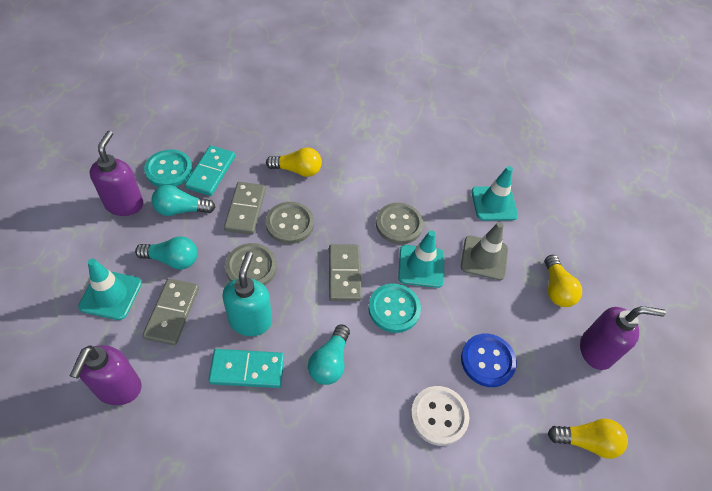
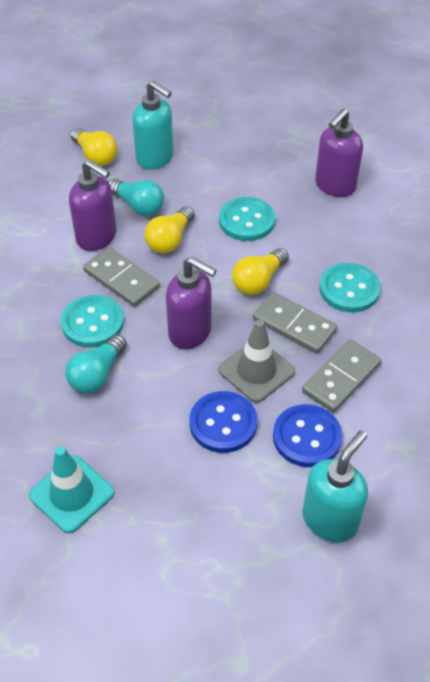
blue button: [461,333,517,387] = 1 -> [189,391,257,453] [273,404,342,467] = 2
grey button: [225,243,277,286] [266,202,314,244] [376,203,423,244] = 3 -> none = 0
turquoise button: [144,149,193,187] [368,283,421,333] = 2 -> [61,295,124,348] [219,197,275,241] [319,263,381,312] = 3
turquoise domino: [185,145,235,196] [208,349,284,388] = 2 -> none = 0
turquoise light bulb: [135,236,198,269] [152,185,215,216] [308,325,350,385] = 3 -> [65,335,127,393] [109,179,164,216] = 2
turquoise soap dispenser: [222,252,272,336] = 1 -> [132,80,174,170] [302,430,368,543] = 2
turquoise traffic cone: [78,259,142,320] [398,230,444,288] [471,166,518,221] = 3 -> [29,446,114,533] = 1
white button: [410,386,469,446] = 1 -> none = 0

